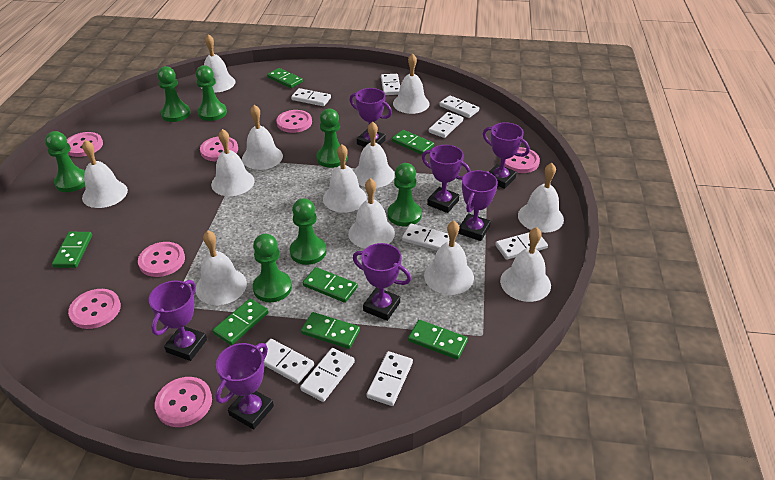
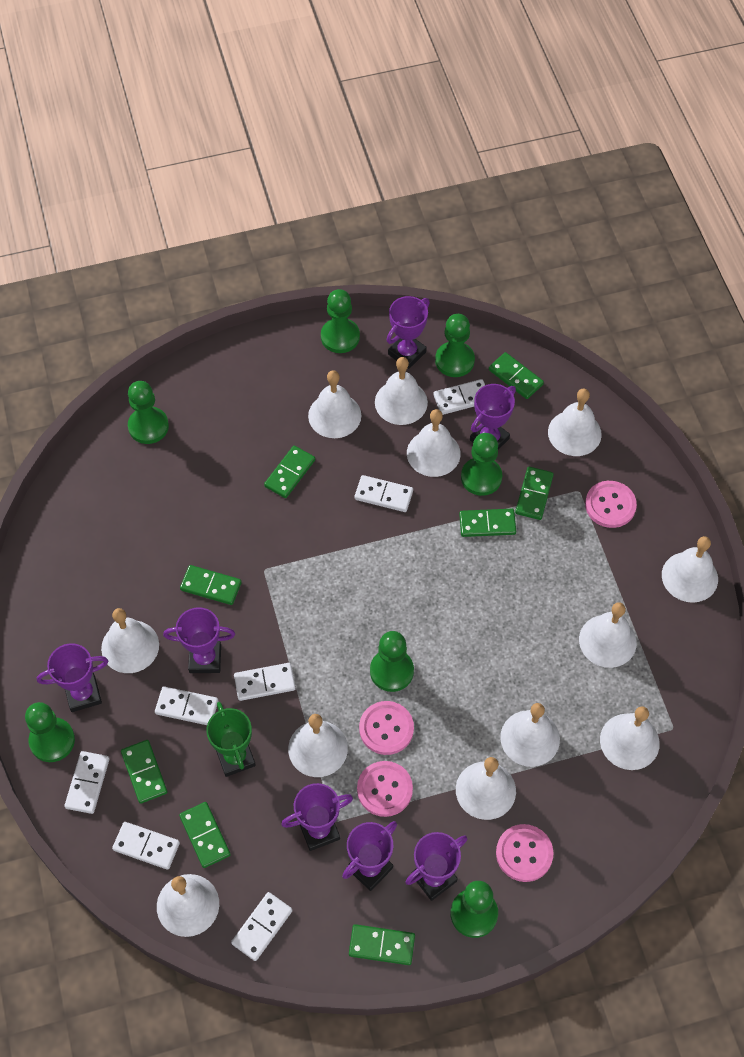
green domino: [52,232,92,268] [213,298,269,345] [267,68,303,88] [301,312,360,349] [303,267,358,303] [392,130,434,155] [408,320,468,359] = 7 -> [121,740,167,804] [179,802,231,868] [180,565,242,605] [264,446,315,498] [349,924,415,965] [459,509,516,537] [489,352,544,399] [515,467,554,520] = 8
green trophy: none = 0 -> [206,702,256,777] = 1
pink button: [67,132,103,157] [68,289,121,329] [138,242,185,277] [155,377,212,427] [200,136,238,161] [276,110,312,133] [505,147,540,173] = 7 -> [357,761,413,817] [359,701,414,755] [496,824,554,882] [585,481,637,528] = 4
white domino: [260,339,314,384] [291,88,331,106] [300,348,355,402] [366,351,413,406] [381,74,400,95] [402,224,449,251] [429,112,463,138] [439,95,479,118] [495,232,548,260] = 9 -> [64,751,109,814] [112,822,180,870] [155,686,218,725] [231,892,292,961] [234,663,296,701] [354,475,413,512] [433,379,485,415] = 7

